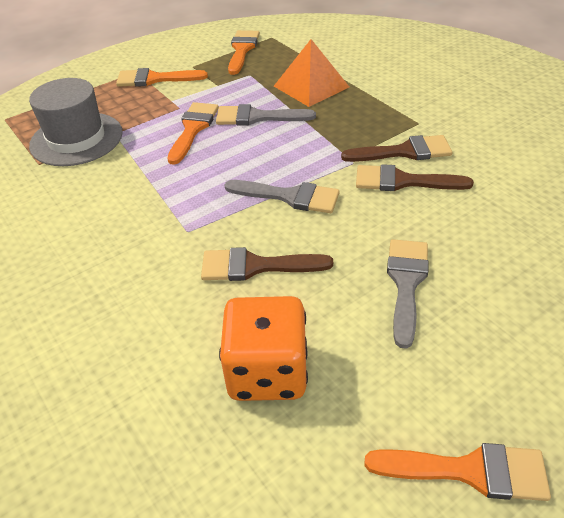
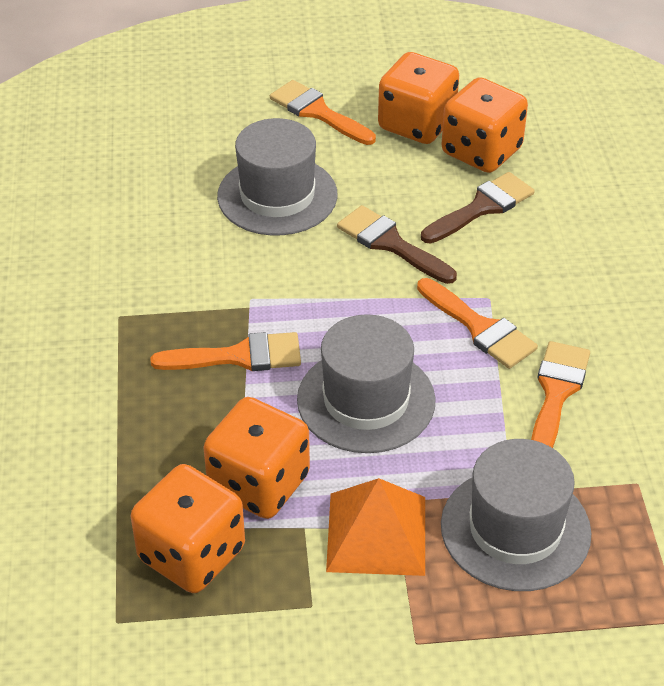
brown brush: [201,247,333,281] [341,135,452,162] [356,164,474,191] = 3 -> [337,205,457,284] [421,172,534,244] = 2
grey brush: [216,104,316,126] [225,180,340,213] [387,239,429,349] = 3 -> none = 0
grey hat: [29,78,123,166] = 1 -> [217,118,338,235] [297,314,436,453] [441,439,591,591] = 3
orange dice: [219,296,308,401] = 1 -> [131,464,245,593] [203,397,310,519] [378,52,459,144] [442,77,528,173] = 4

